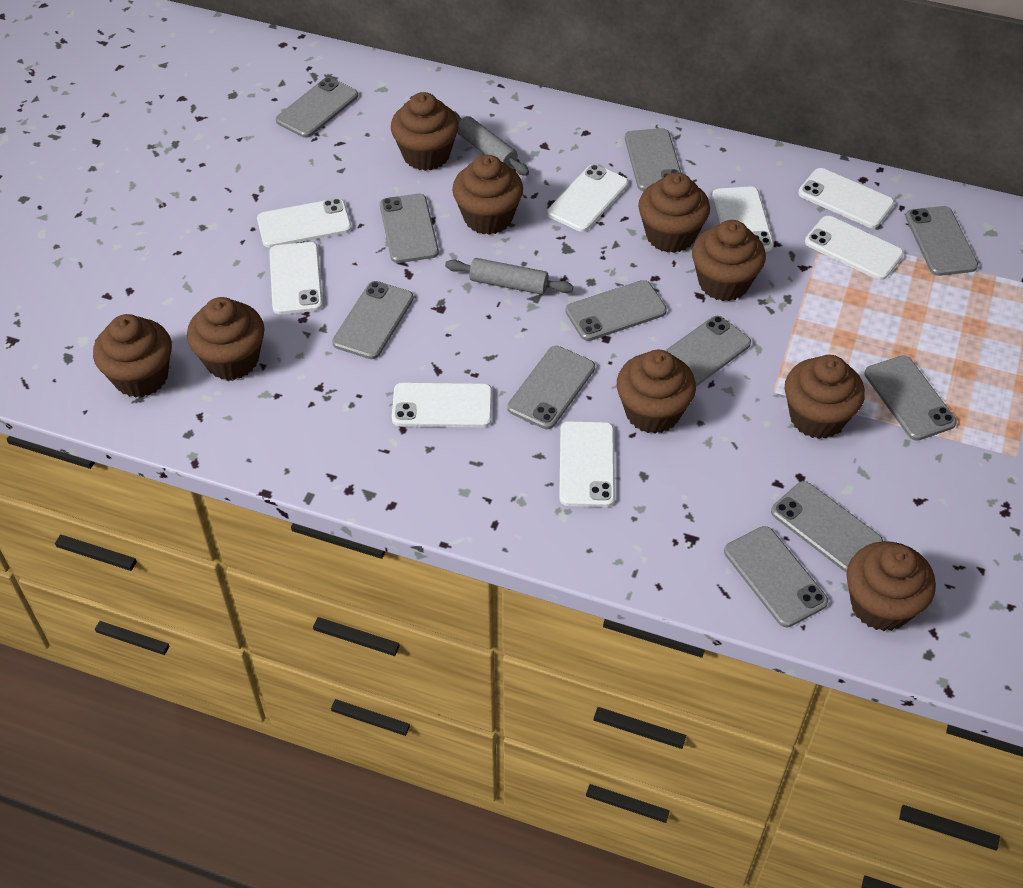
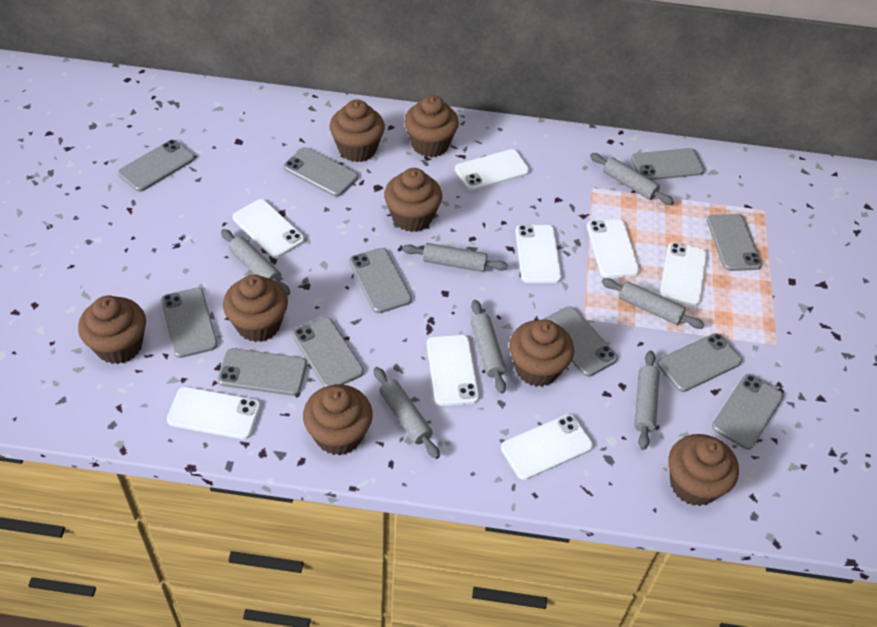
brown cupcake: [93,314,172,398] [187,297,265,380] [391,92,459,171] [452,155,523,235] [617,350,696,434] [638,172,710,253] [692,220,766,301] [785,355,865,439] [847,541,936,631] = 9 -> [78,296,146,364] [223,274,288,342] [303,384,373,455] [330,99,385,162] [384,168,442,232] [404,95,459,157] [509,319,574,387] [668,434,739,506] = 8
grey rolling pin: [445,258,573,295] [453,111,529,176] = 2 -> [221,229,290,295] [373,367,440,459] [402,243,508,272] [471,300,506,394] [590,153,674,205] [602,278,705,329] [634,350,660,450] = 7

